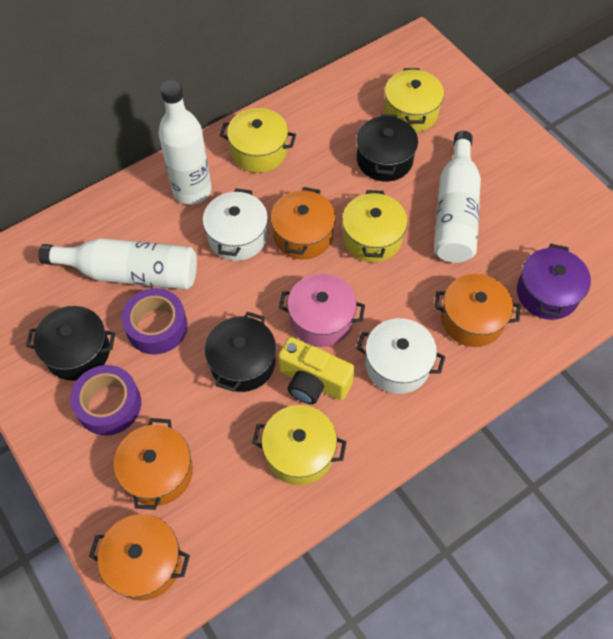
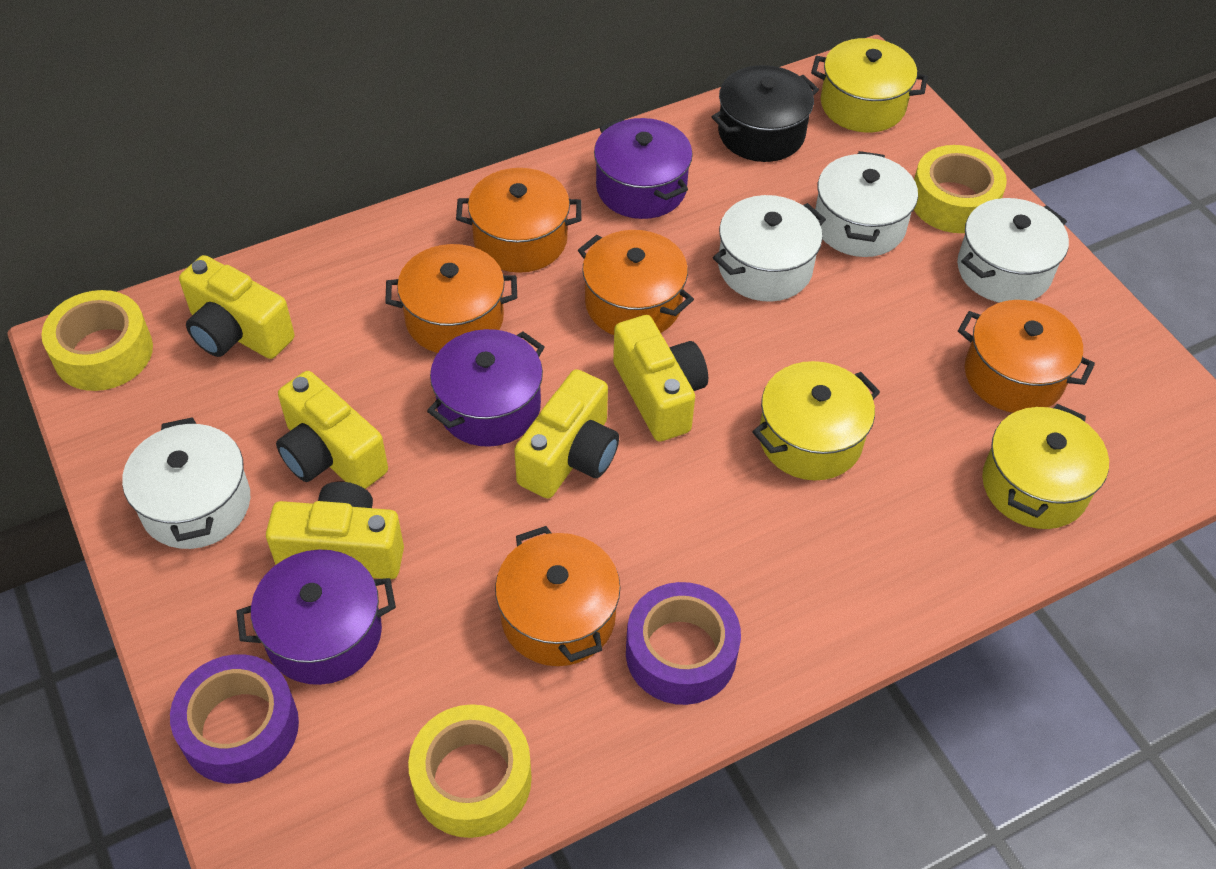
black pot: [26,306,115,381] [205,312,276,392] [357,114,418,182] = 3 -> [712,65,819,162] = 1
orange pot: [89,514,190,601] [114,418,193,510] [270,187,336,259] [434,274,521,347] = 4 -> [385,244,517,353] [456,168,582,273] [495,526,620,666] [578,230,694,335] [958,300,1095,413] = 5
pink pot: [279,274,365,347] = 1 -> none = 0
purple pot: [517,244,591,320] = 1 -> [236,550,396,685] [427,329,544,447] [594,118,693,219] = 3
white bottle: [38,238,197,290] [158,80,212,205] [434,131,481,263] = 3 -> none = 0
white pot: [203,188,268,261] [356,318,445,394] = 2 -> [122,417,250,549] [713,195,826,302] [815,151,918,257] [957,198,1069,303] = 4
yellow camera: [278,337,355,405] = 1 -> [179,255,295,359] [266,482,404,579] [276,371,388,489] [514,369,619,498] [613,315,708,441] = 5
yellow pot: [220,108,296,173] [252,405,347,485] [342,190,408,262] [384,68,444,132] = 4 -> [752,361,880,480] [811,38,928,133] [982,404,1109,529] = 3
yellow tape: none = 0 -> [41,290,153,391] [408,704,532,838] [914,145,1007,233] = 3

